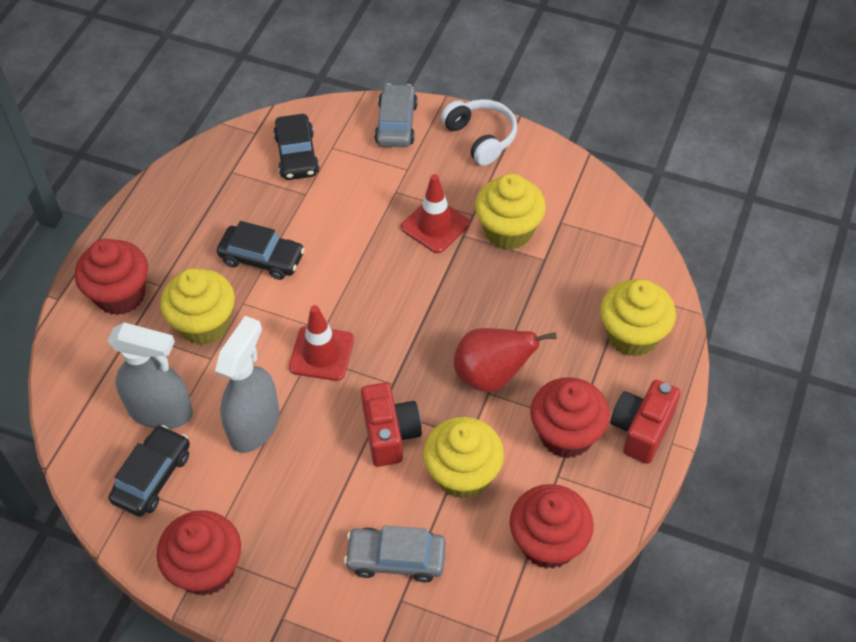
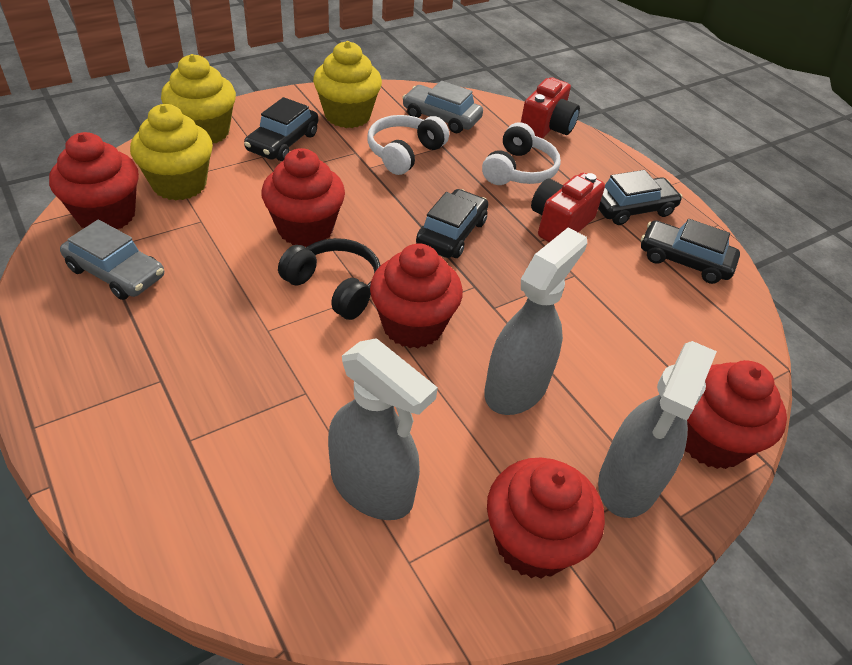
black car: [109,425,190,517] [217,221,305,280] [273,114,320,180] = 3 -> [244,97,318,161] [416,189,488,258] [598,170,682,225] [641,219,740,284] = 4
black headphones: none = 0 -> [278,238,381,320] = 1
grey spray bottle: [108,322,193,429] [215,316,279,453] = 2 -> [328,338,438,520] [484,228,587,415] [598,341,717,518] = 3
red cupcake: [75,239,148,315] [157,510,241,596] [510,484,594,569] [530,377,610,458] = 4 -> [49,132,139,229] [261,148,345,247] [370,243,463,348] [487,458,605,579] [685,360,787,469] = 5
red pear: [454,328,557,392] = 1 -> none = 0
red traffic cone: [289,305,354,381] [401,174,470,253] = 2 -> none = 0
white headphones: [441,99,517,166] = 1 -> [367,115,449,175] [482,122,561,185] = 2
yellow cupcake: [160,268,235,345] [423,417,504,499] [475,173,546,250] [600,279,676,357] = 4 -> [130,104,213,200] [161,54,236,144] [313,41,382,128] = 3

